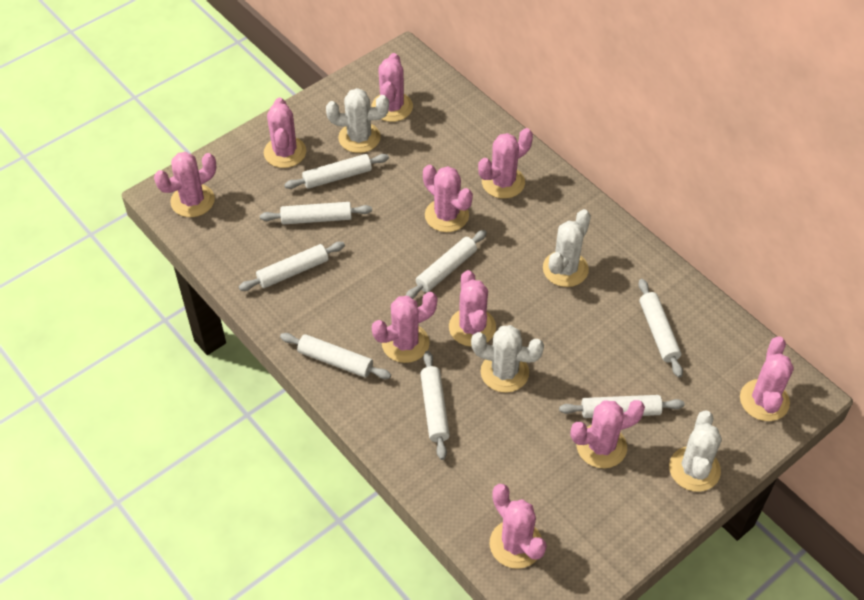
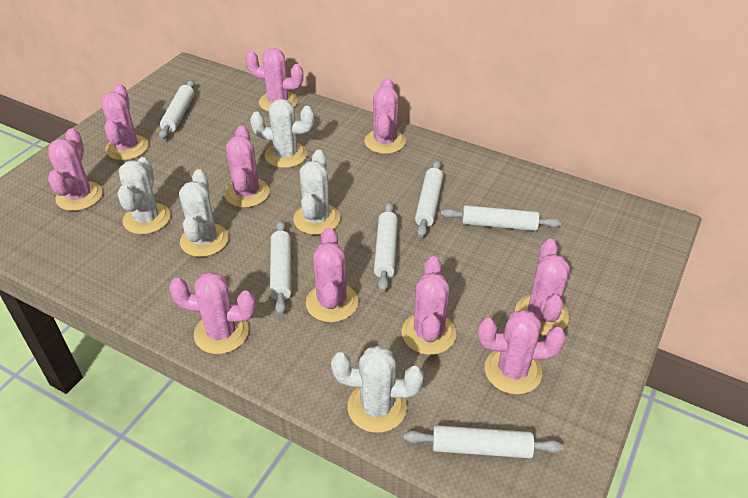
white cactus: [326,88,389,153] [471,325,544,393] [543,209,591,287] [669,411,722,492] = 4 -> [117,157,171,234] [179,169,229,257] [250,99,314,168] [293,150,340,235] [331,345,423,433] = 5
white rolling pin: [239,242,345,291] [260,202,372,225] [280,333,391,379] [284,154,389,189] [406,230,487,299] [420,351,450,460] [559,395,684,418] [638,279,683,378] = 8 -> [159,80,195,139] [270,220,291,315] [374,202,398,292] [404,425,563,458] [415,160,443,237] [441,205,561,231] = 6

